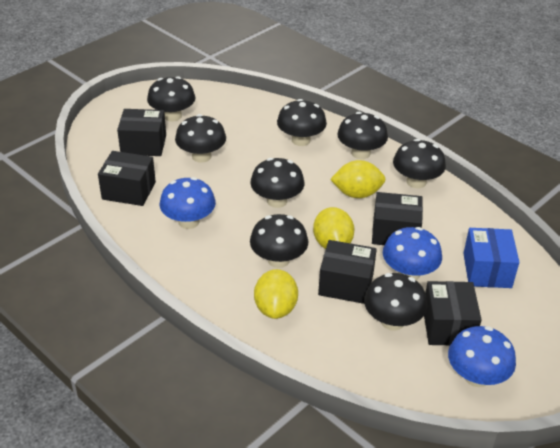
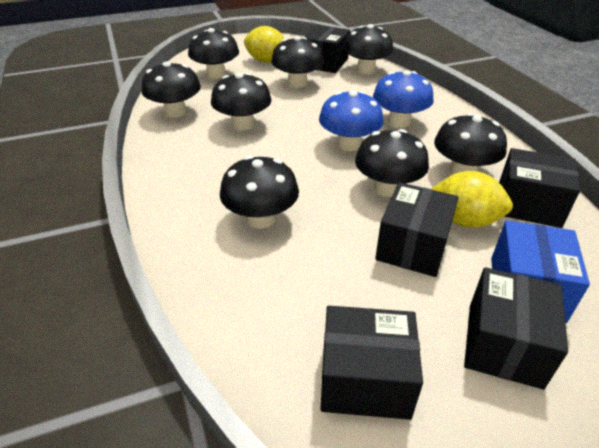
blue mushroom: [160,177,216,229] [383,227,442,280] [448,326,516,387] = 3 -> [319,91,384,151] [373,70,434,128] = 2
yellow lemon: [254,269,298,319] [313,207,354,249] [330,160,386,198] = 3 -> [244,26,285,63] [431,171,513,228] = 2

